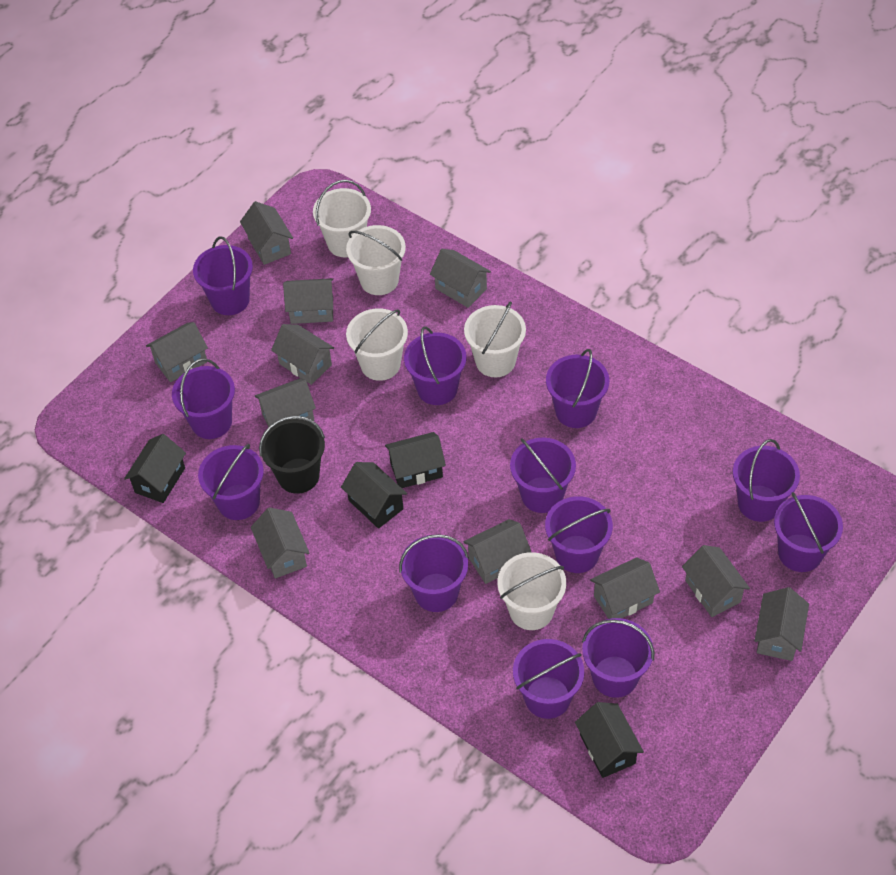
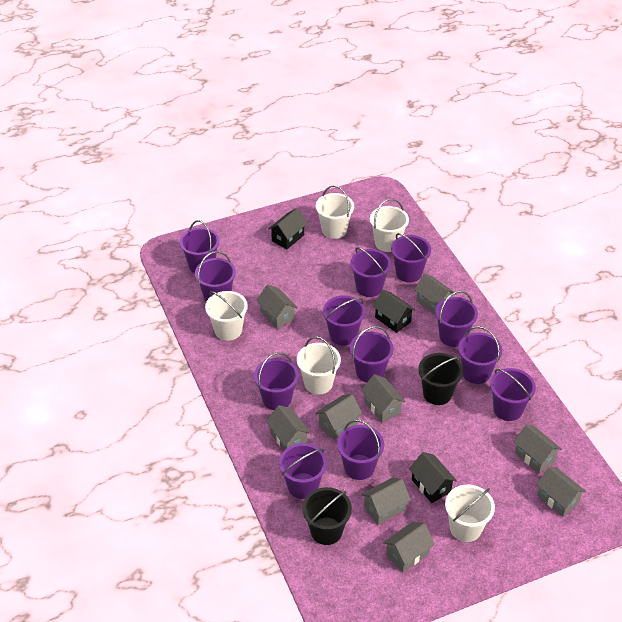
black bucket: [259,416,325,494] = 1 -> [302,487,352,545] [418,353,463,405] = 2
black house: [124,434,186,503] [341,462,407,529] [385,432,446,488] [575,702,644,778] = 4 -> [268,208,308,249] [372,290,415,333] [409,452,457,503] = 3
grey house: [146,322,208,382] [240,201,293,265] [251,507,309,578] [255,378,316,427] [271,324,334,385] [283,278,333,324] [430,249,491,308] [463,519,531,584] [590,557,660,619] [682,545,750,617] [755,587,809,661] = 11 -> [257,285,298,329] [266,405,311,450] [316,394,362,440] [361,374,406,423] [361,477,411,525] [383,522,435,572] [414,273,456,315] [514,424,562,473] [536,466,586,517] = 9

